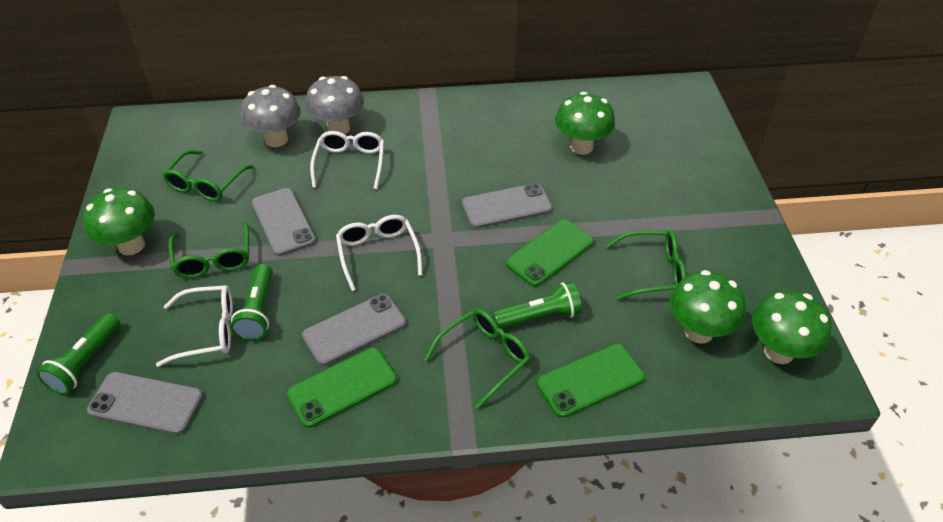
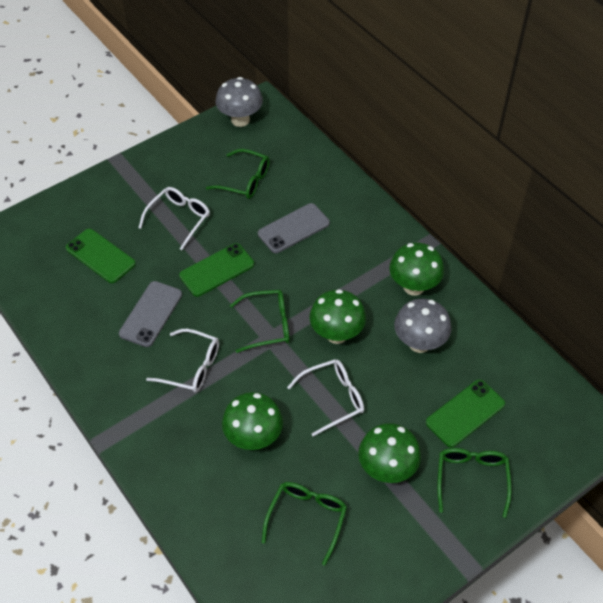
green flashlight: [36,313,120,395] [231,264,273,341] [492,281,582,329] = 3 -> none = 0
grey phone: [87,372,203,435] [252,188,316,256] [302,294,406,366] [462,183,552,228] = 4 -> [119,281,182,347] [258,203,330,253] = 2

